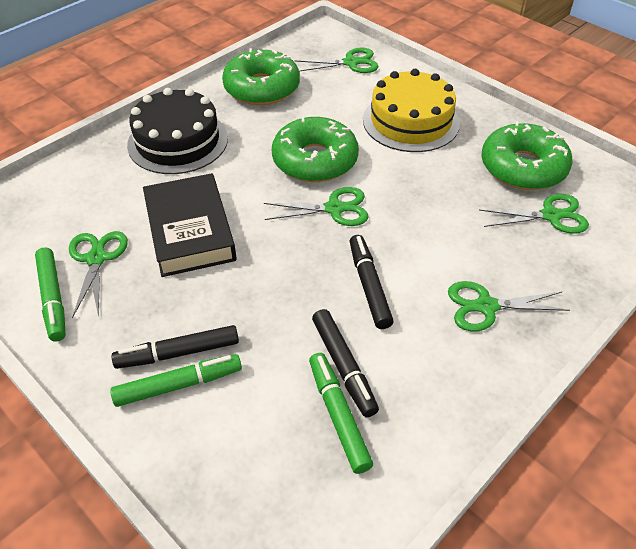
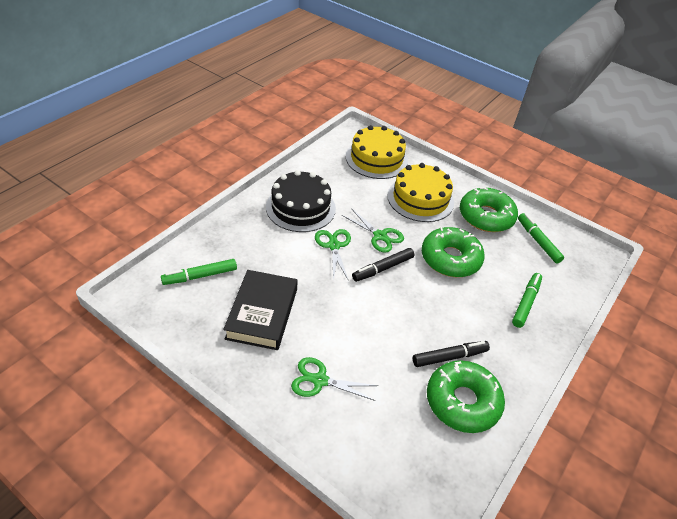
black marker: [112,325,239,369] [312,309,379,417] [349,235,393,329] = 3 -> [352,248,414,282] [413,341,490,367] = 2
green scissors: [69,231,128,318] [264,187,368,226] [294,48,379,73] [448,281,570,332] [479,194,589,234] = 5 -> [291,357,378,401] [315,229,351,281] [342,208,404,253] = 3
yellow cake: [363,69,460,152] = 1 -> [346,125,408,179] [387,163,454,222] = 2

